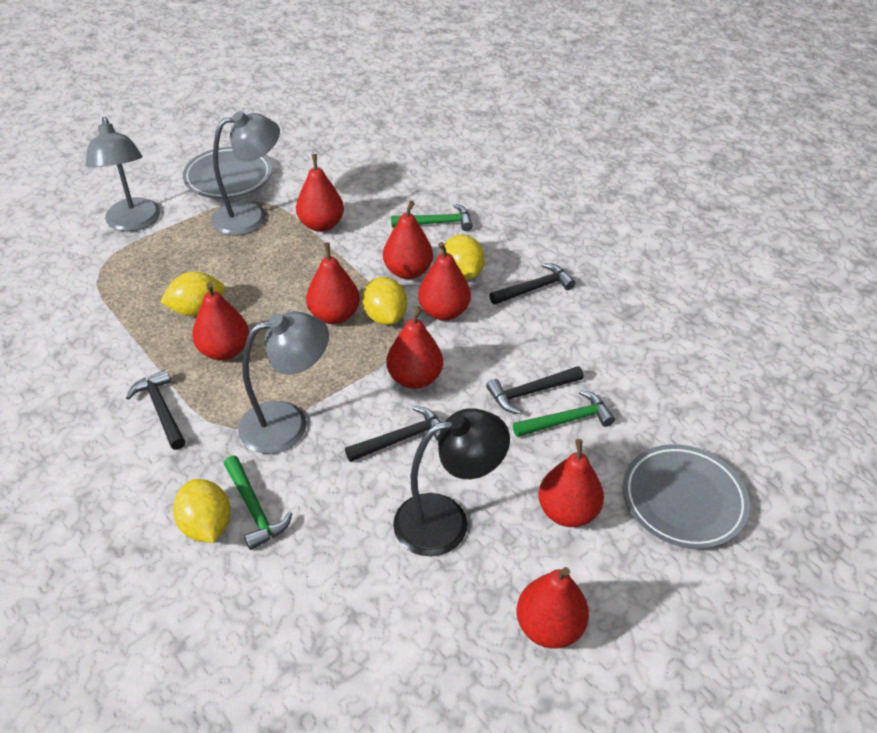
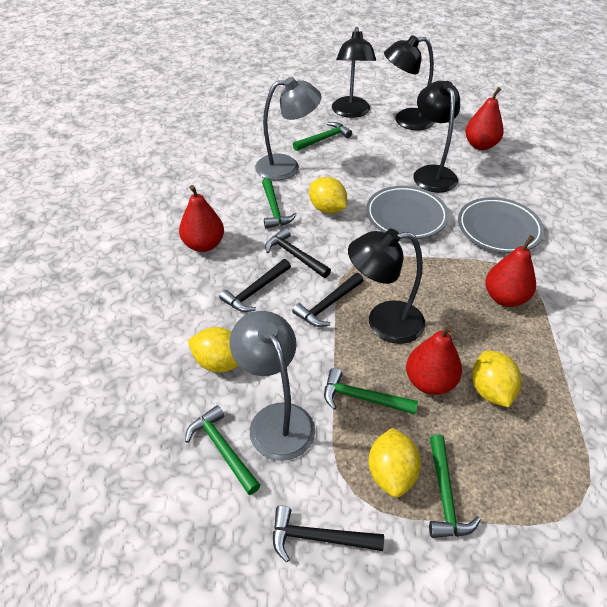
black lamp: [393,408,510,556] = 1 -> [332,27,376,118] [348,229,426,344] [384,35,435,130] [413,81,460,193] = 4
green hammer: [224,456,292,550] [391,204,473,231] [513,390,615,437] = 3 -> [185,405,261,495] [262,178,297,228] [293,122,352,151] [324,368,418,414] [429,435,481,538] = 5
grey lamp: [85,117,160,232] [211,111,280,236] [238,311,329,454] = 3 -> [229,311,315,461] [255,77,322,181] = 2
red pear: [192,282,249,360] [296,154,344,232] [306,242,360,324] [383,201,433,279] [387,306,443,389] [418,242,471,321] [516,567,589,649] [538,439,604,527] = 8 -> [179,185,224,252] [406,325,462,395] [465,87,504,150] [486,235,536,307] = 4

